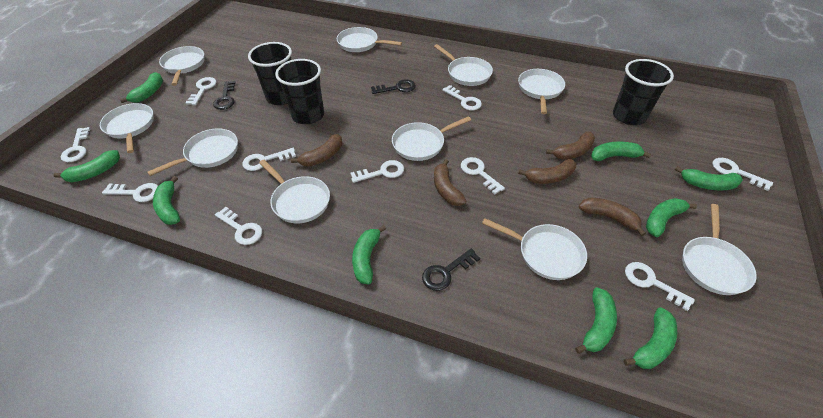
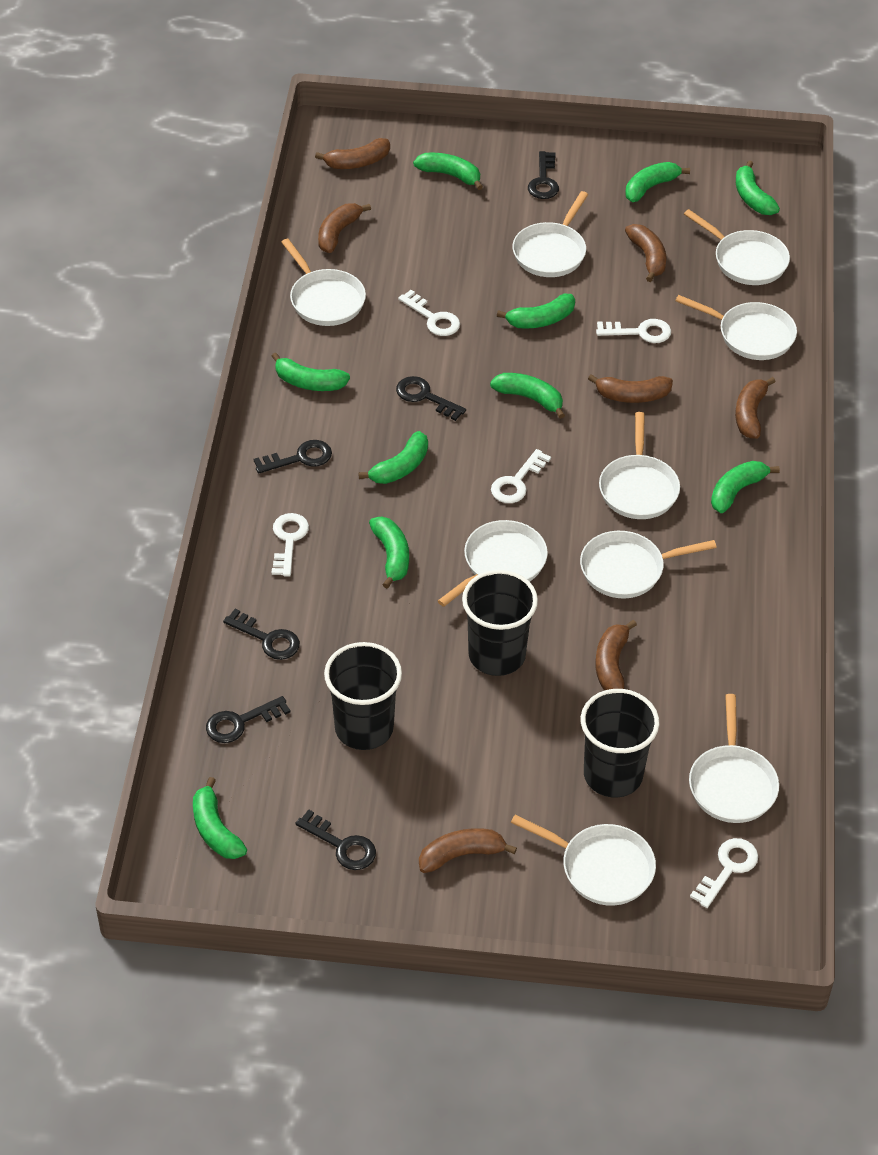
black key: [213,81,236,110] [371,80,416,94] [422,248,480,291] = 3 -> [206,696,291,743] [223,609,300,660] [254,440,332,474] [295,810,376,870] [396,376,466,421] [528,151,559,199] = 6
brown banana: [291,134,342,166] [434,159,466,206] [518,159,576,184] [546,131,595,160] [579,198,646,236] = 5 -> [315,138,390,169] [318,203,371,253] [419,828,517,873] [588,374,673,403] [596,620,637,690] [625,224,666,282] [735,377,776,439] = 7
green banana: [53,150,120,182] [120,72,163,103] [153,176,180,225] [352,225,386,284] [575,287,617,354] [591,141,651,161] [624,307,677,369] [646,198,697,237] [675,166,743,191] = 9 -> [193,777,247,859] [271,352,350,391] [358,431,428,484] [369,516,409,589] [413,153,483,190] [490,373,565,419] [497,294,575,329] [625,162,690,202] [711,461,780,513] [736,160,780,215] = 10
white key: [61,127,90,162] [102,183,158,202] [185,77,216,105] [215,207,262,245] [242,148,296,171] [350,160,404,183] [442,85,482,110] [461,157,505,194] [625,262,695,311] [712,158,773,191] = 10 -> [272,513,309,576] [398,290,460,336] [491,449,551,503] [596,319,671,343] [690,838,758,908] = 5
white pan: [100,103,154,153] [147,128,238,176] [159,46,204,86] [259,160,330,223] [337,27,402,52] [392,116,471,161] [434,44,493,86] [482,218,587,280] [518,69,565,114] [682,204,757,295] = 10 -> [281,239,366,326] [438,520,548,607] [511,814,656,906] [513,191,588,277] [580,531,717,599] [599,412,680,519] [675,295,797,360] [684,209,790,285] [689,694,779,823] = 9

